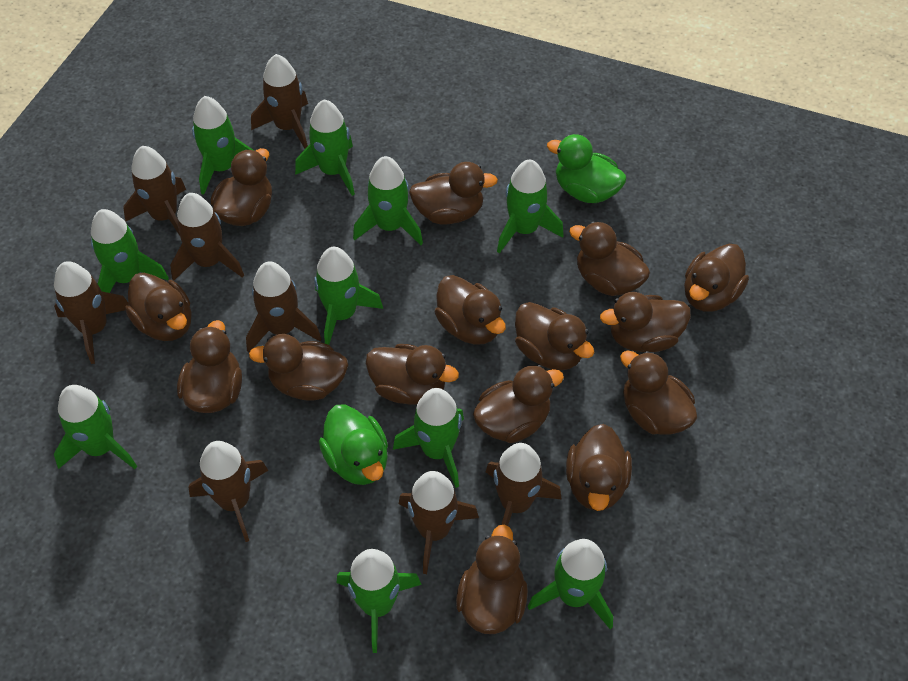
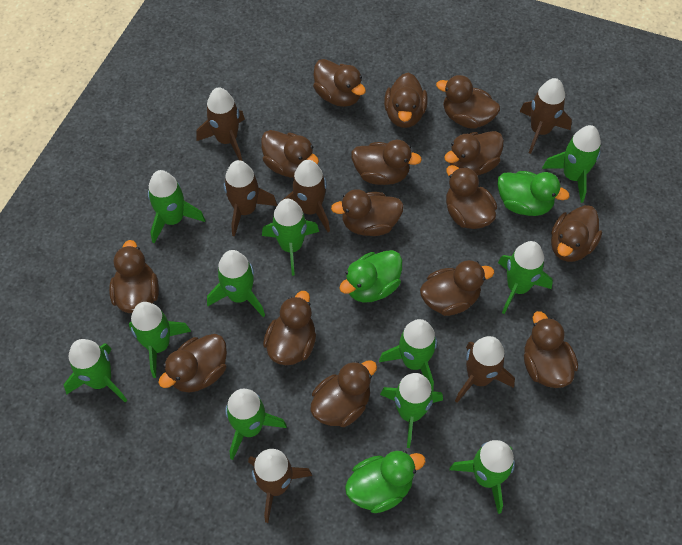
brown rocket: [54,261,129,364] [123,146,186,236] [170,193,244,281] [188,441,268,542] [246,261,321,352] [251,54,308,149] [399,471,479,574] [486,443,562,526] = 8 -> [197,87,245,161] [224,160,277,236] [248,449,312,523] [279,160,330,232] [455,336,515,403] [520,78,572,154] = 6
green duck: [319,404,388,485] [547,134,626,203] = 2 -> [339,250,402,303] [345,451,425,513] [497,171,570,216] = 3
green rocket: [54,385,137,469] [91,209,169,293] [192,96,253,195] [295,99,355,196] [314,247,383,345] [337,549,422,653] [353,156,423,245] [393,388,464,488] [497,159,564,253] [528,539,613,630] = 10 -> [63,339,127,403] [129,302,191,378] [148,170,205,243] [207,250,265,317] [225,389,287,460] [262,199,319,276] [379,319,437,391] [380,373,443,448] [449,440,515,514] [498,241,553,314] [542,125,601,203] = 11

